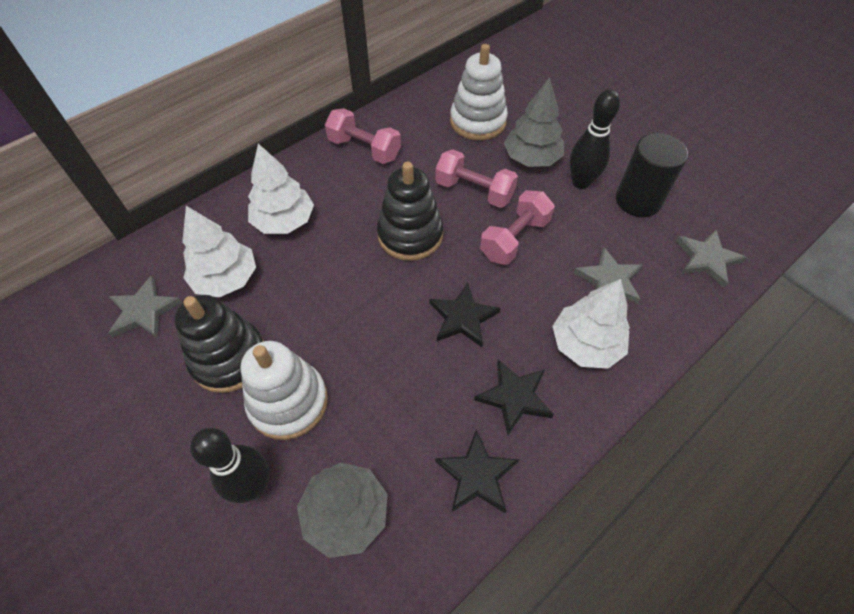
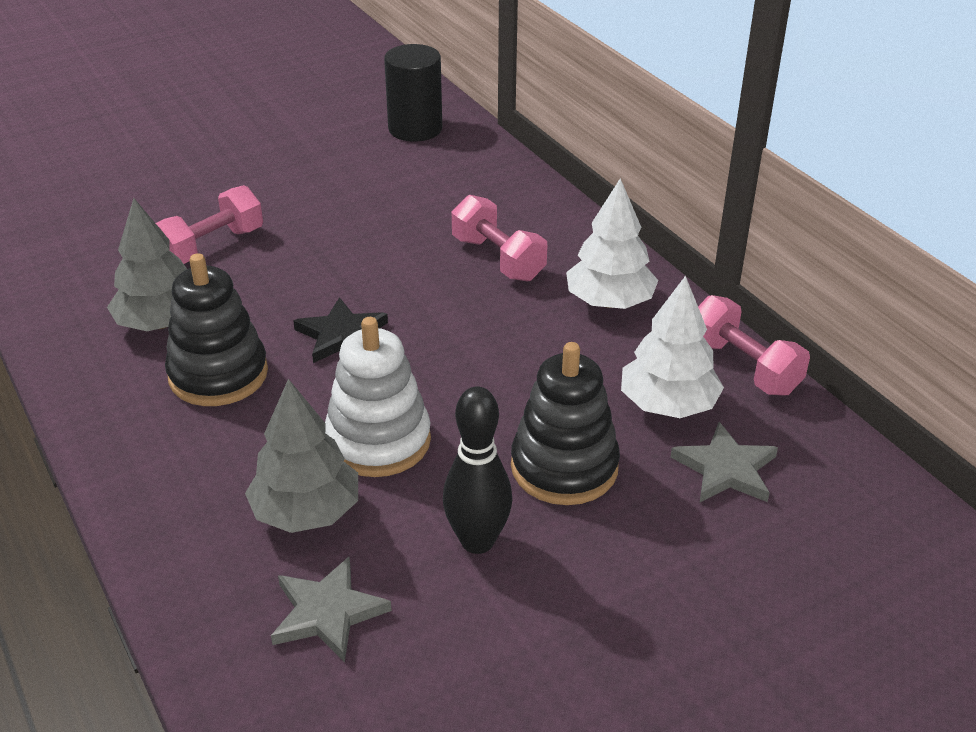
black bowling pin: [190,428,269,503] [570,89,620,189] = 2 -> [443,386,512,554] = 1
black star: [429,282,501,347] [435,430,519,513] [474,359,554,435] = 3 -> [293,297,388,363] = 1
grey star: [109,276,182,338] [574,247,643,304] [676,230,747,288] = 3 -> [271,557,392,662] [671,422,778,502] = 2
white stacking toy: [241,341,328,440] [450,44,508,141] = 2 -> [325,317,431,477] = 1
white tree: [182,206,256,297] [248,144,314,234] [552,279,630,369] = 3 -> [566,178,658,309] [621,276,724,418] = 2

